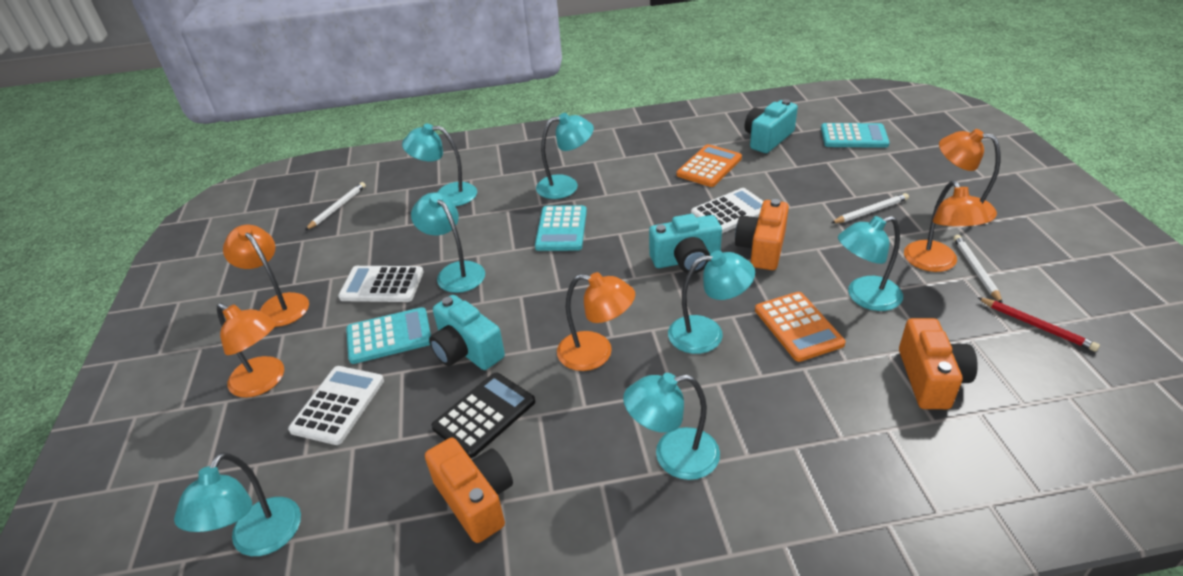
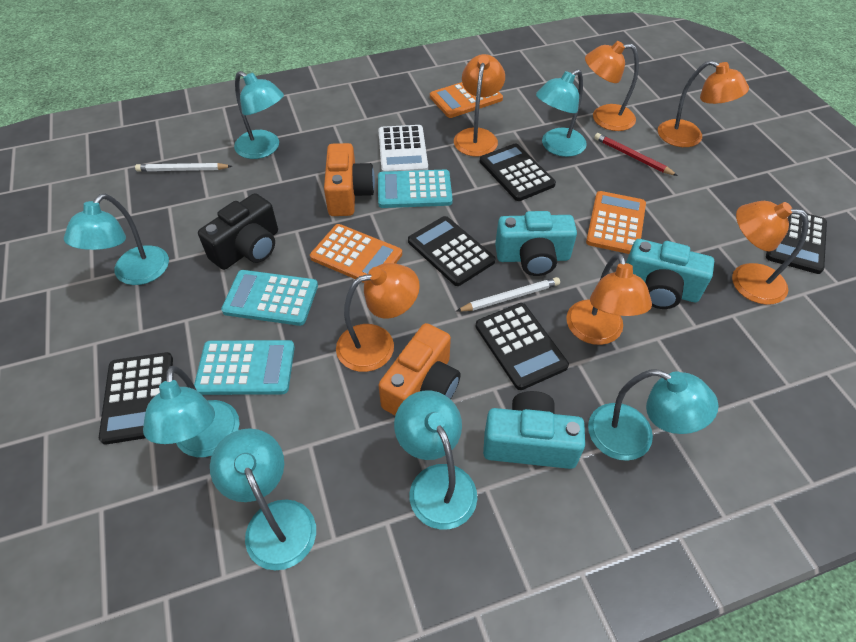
black calculator: [432,373,535,458] = 1 -> [99,352,173,445] [408,216,496,286] [475,303,569,390] [480,143,556,201] [766,214,827,274] = 5
black camera: none = 0 -> [198,193,278,270] = 1
orange calculator: [677,144,742,187] [755,292,846,362] = 2 -> [310,224,402,283] [430,82,503,118] [586,191,646,254] = 3
orange camera: [425,438,513,543] [735,199,789,270] [899,318,978,409] = 3 -> [324,143,375,216] [379,323,460,415] = 2
orange lamp: [217,303,284,398] [223,225,309,327] [557,272,635,371] [904,181,989,272] [939,129,1000,223] = 5 -> [336,263,420,372] [454,54,505,157] [566,253,652,345] [585,41,639,131] [658,60,749,147] [732,201,809,305] = 6
white calculator: [288,366,384,445] [338,266,424,302] [691,188,764,233] = 3 -> [378,125,428,172] = 1
white pencil: [305,182,366,230] [831,193,909,223] [953,235,1003,304] = 3 -> [135,163,232,172] [456,277,560,312] = 2

